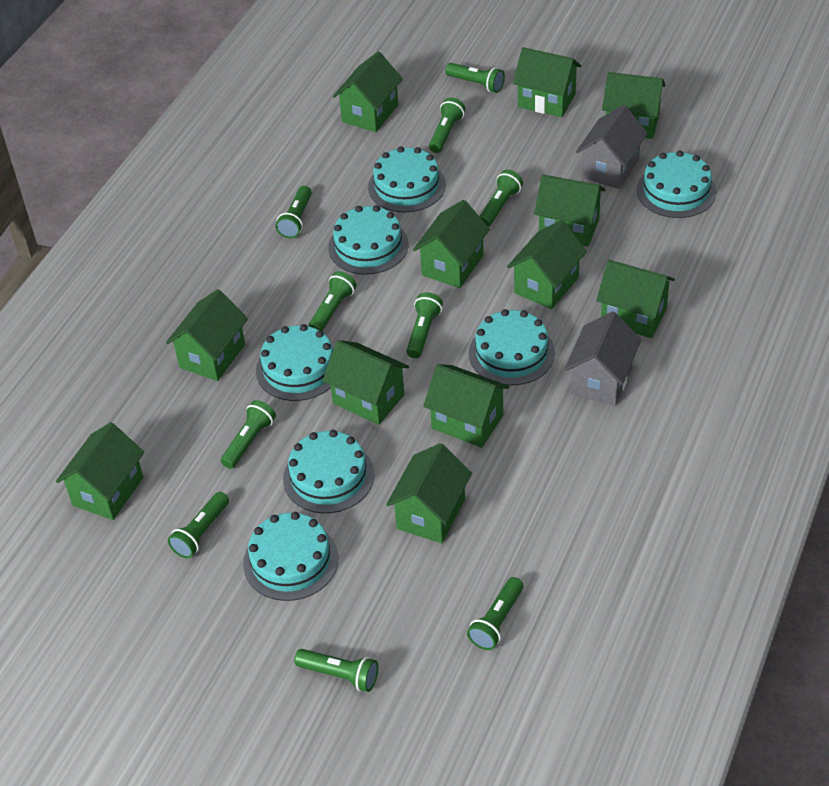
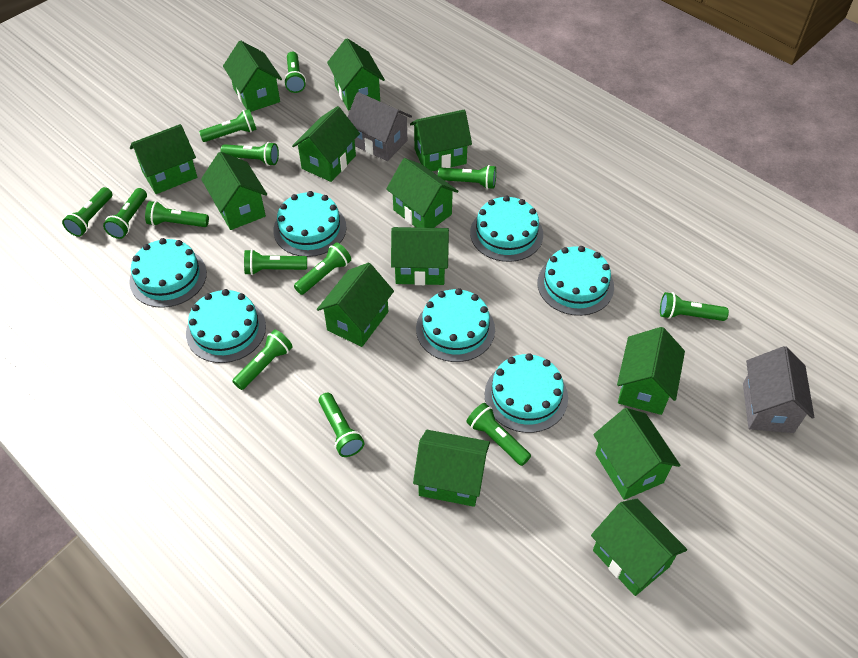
green flashlight: [168,492,229,558] [221,400,276,469] [276,186,312,238] [294,649,378,692] [308,271,356,331] [406,292,443,358] [429,98,465,153] [445,63,505,93] [467,577,523,650] [479,170,523,227] = 10 -> [62,187,112,237] [103,188,147,239] [145,201,209,227] [199,109,257,142] [220,142,279,166] [232,330,293,390] [244,249,307,275] [284,52,306,93] [294,242,351,295] [319,393,364,457] [438,165,496,189] [467,403,531,466] [660,292,729,321] = 13
green house: [56,422,144,520] [166,289,248,381] [323,340,409,425] [333,52,403,132] [386,443,472,543] [413,200,490,288] [423,364,509,448] [507,220,587,309] [513,47,581,117] [534,174,605,247] [596,260,675,338] [602,72,665,139] = 12 -> [130,124,197,194] [201,152,267,230] [223,40,282,112] [292,106,360,182] [317,263,394,347] [327,38,385,111] [386,158,459,228] [391,227,449,285] [410,110,472,171] [413,430,490,507] [591,499,687,596] [593,408,681,500] [617,327,685,415] = 13

